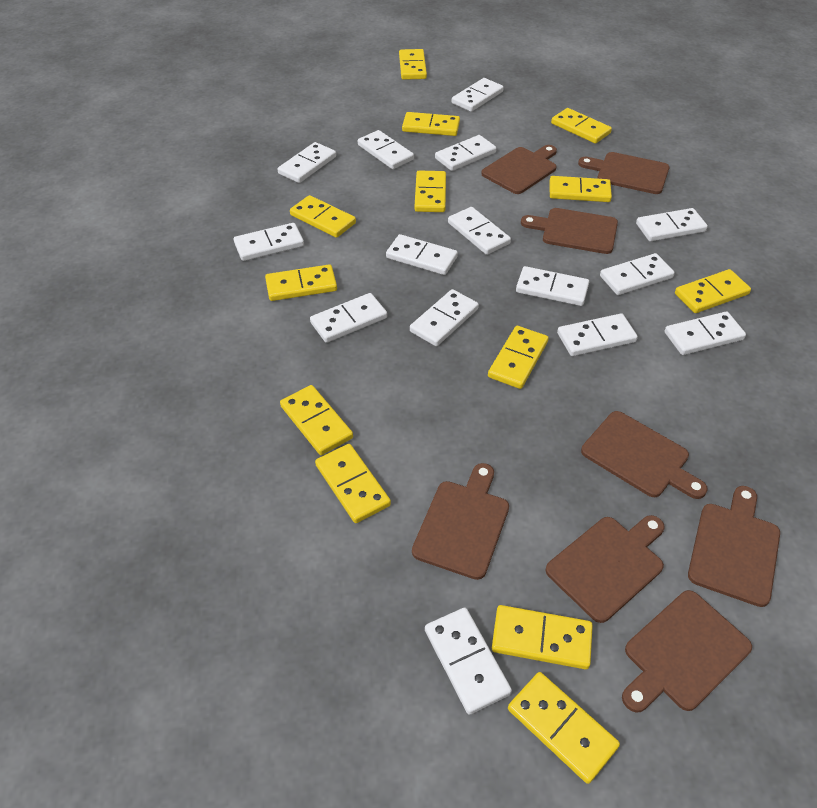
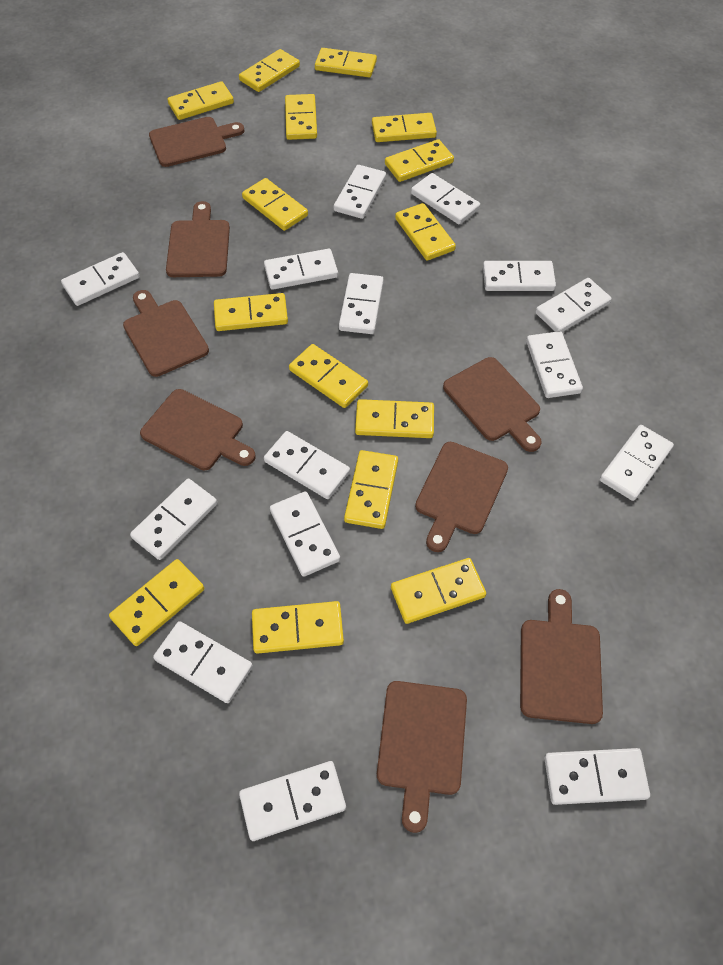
yellow domino: [265,264,337,301] [280,385,353,455] [290,195,356,238] [315,444,391,523] [399,49,427,80] [402,112,460,136] [414,171,446,212] [488,326,549,389] [492,605,593,669] [508,672,620,784] [550,176,612,202] [551,108,612,144] [675,269,751,313] = 13 -> [109,559,204,646] [167,81,234,120] [214,293,288,331] [239,49,300,92] [242,178,308,231] [252,601,344,654] [285,94,317,140] [289,344,368,408] [315,48,377,77] [344,450,398,529] [355,399,434,438] [372,113,437,142] [385,139,454,182] [391,558,486,624] [395,203,456,261] = 15

